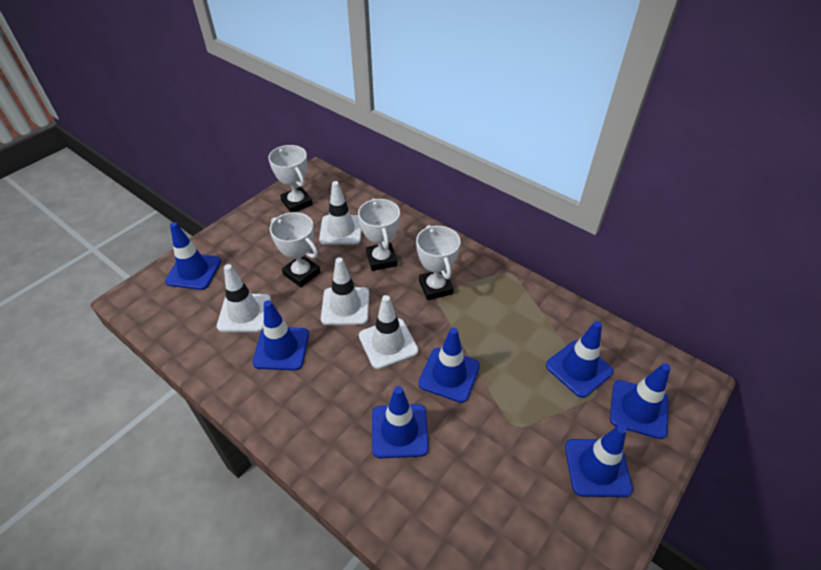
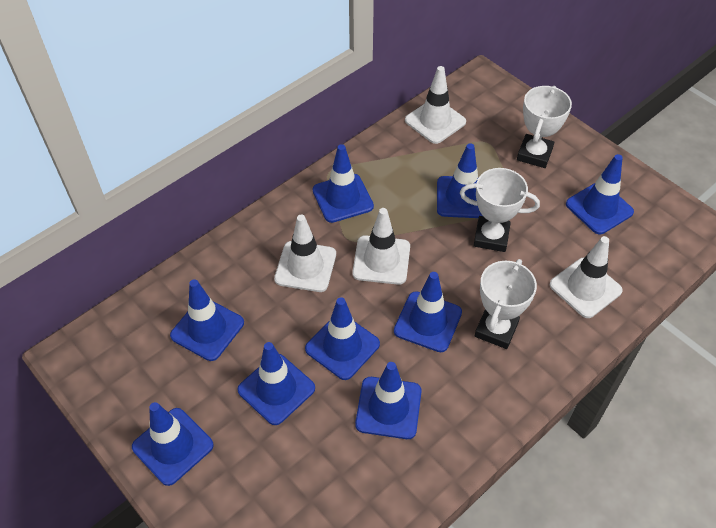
blue traffic cone: [165,222,221,290] [252,300,309,370] [372,386,429,458] [418,327,480,403] [546,321,613,398] [565,425,633,497] [610,363,671,439] = 7 -> [132,402,214,486] [170,279,244,361] [237,342,315,425] [305,297,380,380] [313,144,374,223] [355,362,422,439] [394,272,462,352] [437,143,483,218] [566,154,634,234] = 9
white trophy: [268,145,313,212] [270,212,320,287] [358,198,400,271] [416,225,460,300] = 4 -> [460,168,540,252] [475,259,537,349] [517,86,572,168] = 3

